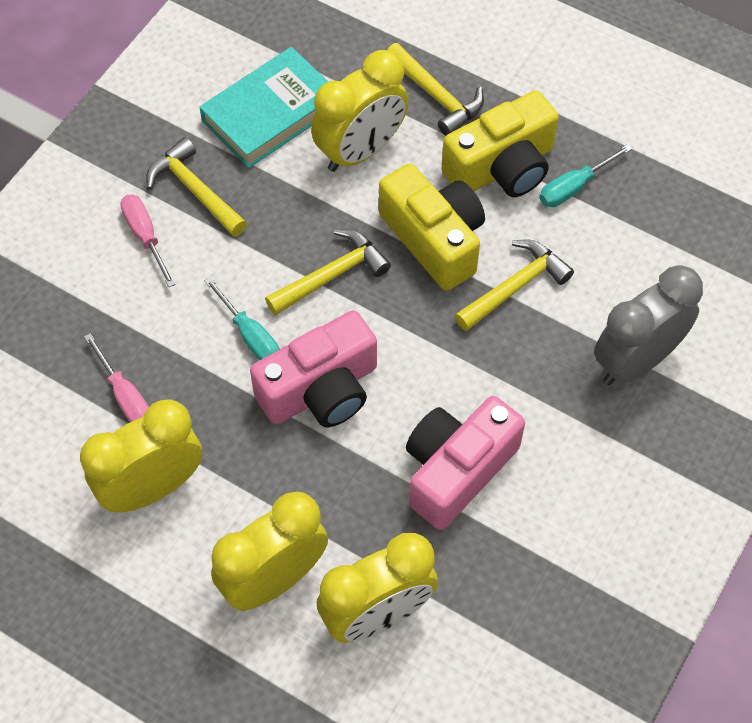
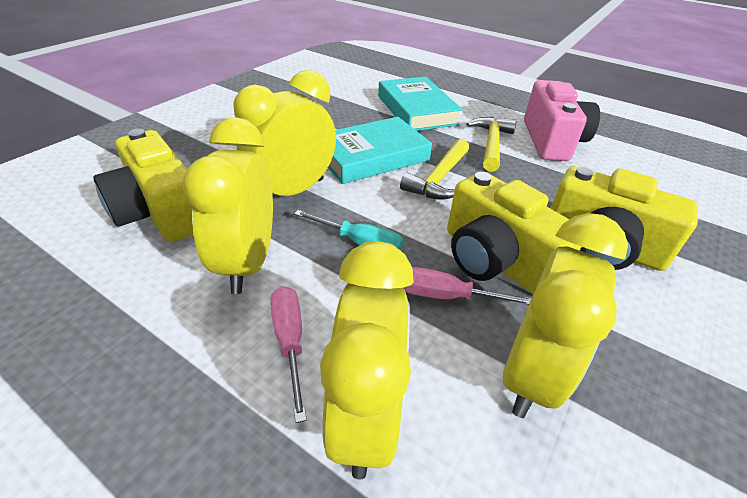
grey clock: [594,265,703,385] = 1 -> none = 0
pink camera: [250,310,377,427] [406,396,525,530] = 2 -> [524,80,600,161] = 1
turquoise book: [199,47,328,168] = 1 -> [328,117,432,184] [378,77,463,131] = 2
turquoise screwdriver: [204,277,280,361] [539,144,632,207] = 2 -> [294,210,403,251] = 1
yellow camera: [379,163,485,291] [442,90,559,197] = 2 -> [93,129,193,242] [447,171,581,294] [550,166,698,271] = 3
yellow hammer: [146,137,247,237] [265,229,391,315] [387,43,484,136] [454,239,574,331] = 4 -> [400,139,469,200] [466,117,516,172] = 2

